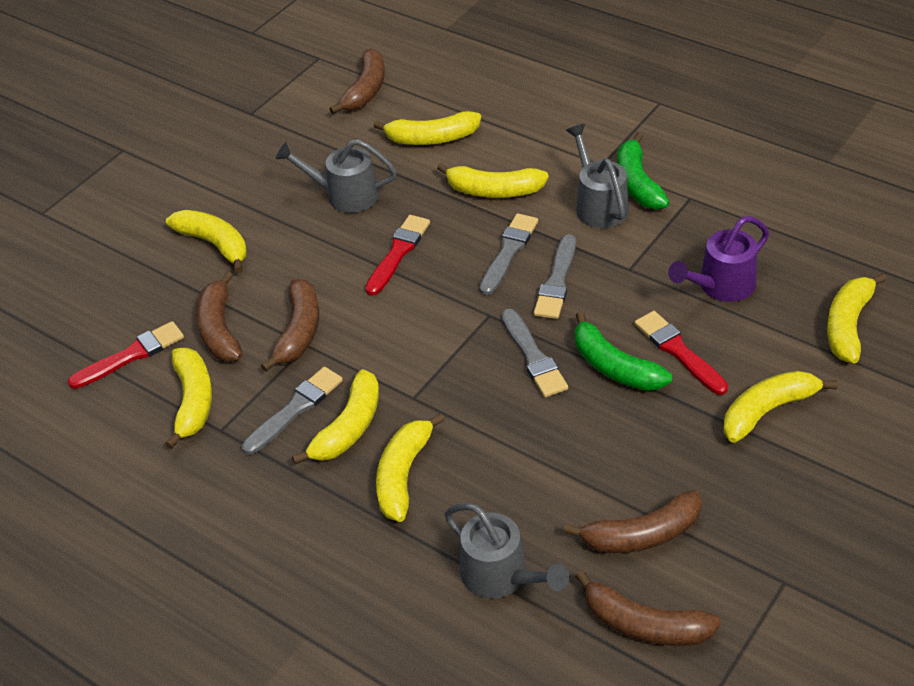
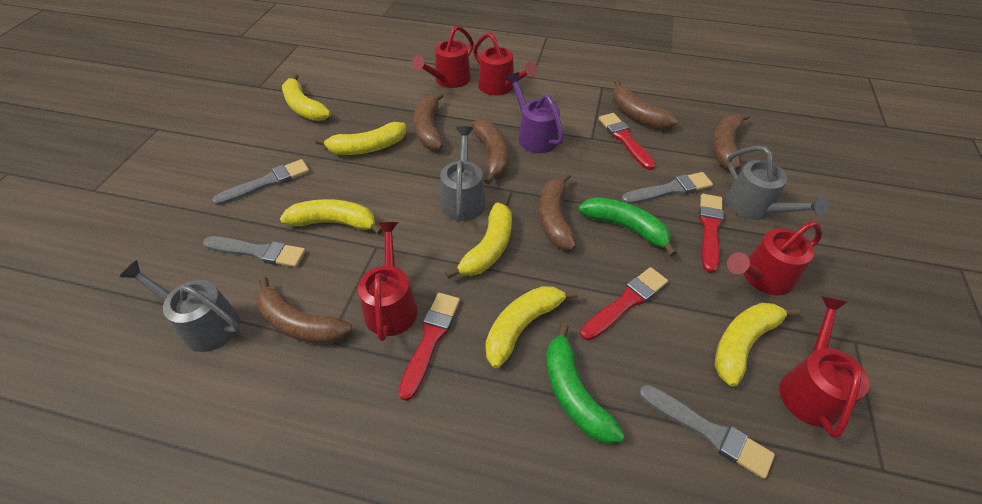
brown banana: [196,271,243,362] [261,279,319,371] [330,48,385,114] [564,490,702,553] [575,570,721,646] = 5 -> [256,277,352,344] [414,92,444,151] [471,119,509,185] [539,172,576,250] [613,80,678,129] [712,113,750,170] = 6
red brush: [68,321,184,389] [365,215,430,296] [635,311,728,395] = 3 -> [398,293,460,401] [580,267,668,340] [599,113,655,170] [699,194,724,273] = 4
red watering can: none = 0 -> [358,222,418,341] [412,25,474,88] [473,32,538,95] [727,221,822,295] [779,296,869,438] = 5
yellow banana: [165,348,212,449] [166,210,247,273] [292,369,379,464] [374,111,481,145] [376,413,445,522] [437,163,549,198] [723,371,838,443] [827,273,887,364] = 8 -> [280,199,383,235] [282,74,331,121] [315,122,406,155] [445,202,512,279] [486,286,578,368] [714,303,800,387] = 6

